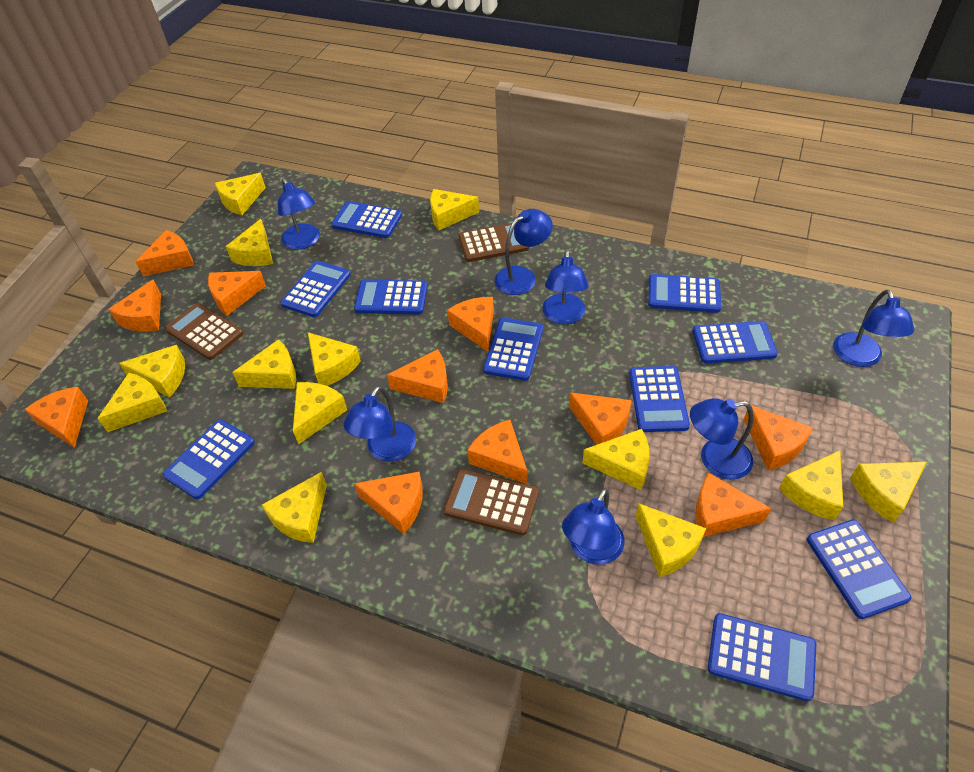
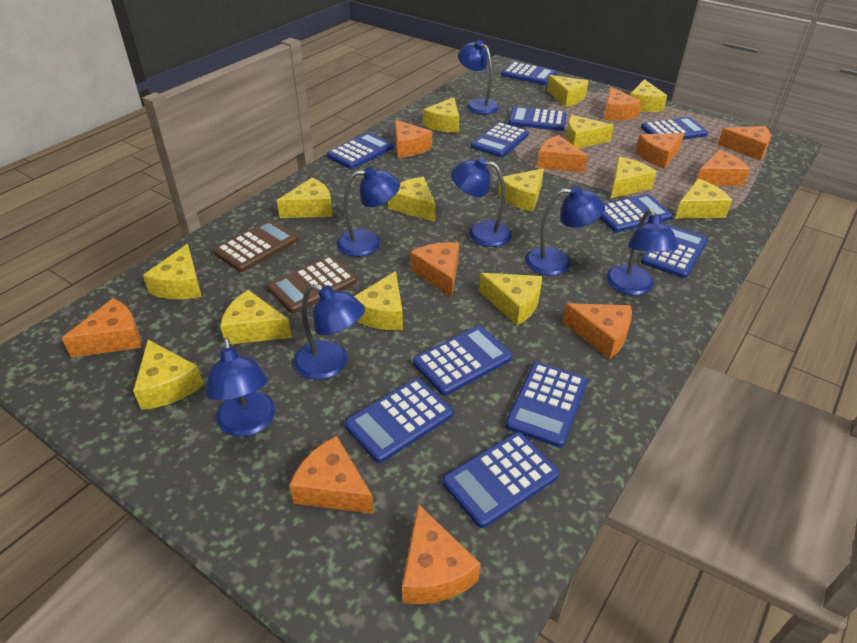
blue calculator: [162,419,255,499] [280,261,351,317] [331,201,402,238] [354,280,428,314] [483,318,543,381] [629,366,690,432] [648,274,721,313] [693,321,778,364] [708,613,816,702] [807,520,911,619] = 10 -> [326,133,393,169] [344,378,453,463] [413,326,512,396] [442,432,560,528] [471,122,529,157] [501,62,557,85] [505,362,588,448] [508,106,567,131] [600,194,673,232] [641,117,708,140] [641,225,708,278] = 11
brown calculator: [165,303,243,360] [444,469,539,535] [458,223,529,262] = 3 -> [214,220,298,272] [267,256,357,313] = 2
yellow cheese: [97,373,167,432] [119,345,185,397] [215,173,266,215] [226,219,273,266] [232,339,296,389] [262,472,327,543] [293,382,347,444] [308,332,361,386] [430,189,479,230] [582,429,650,490] [636,503,706,577] [779,451,843,521] [850,462,927,523] = 13 -> [133,340,204,410] [143,244,202,299] [220,290,292,344] [277,178,333,218] [354,271,403,330] [388,177,435,222] [423,97,459,132] [479,273,542,325] [498,168,544,211] [547,75,588,107] [566,115,614,149] [611,157,657,198] [630,79,667,112] [675,179,732,219] = 14

